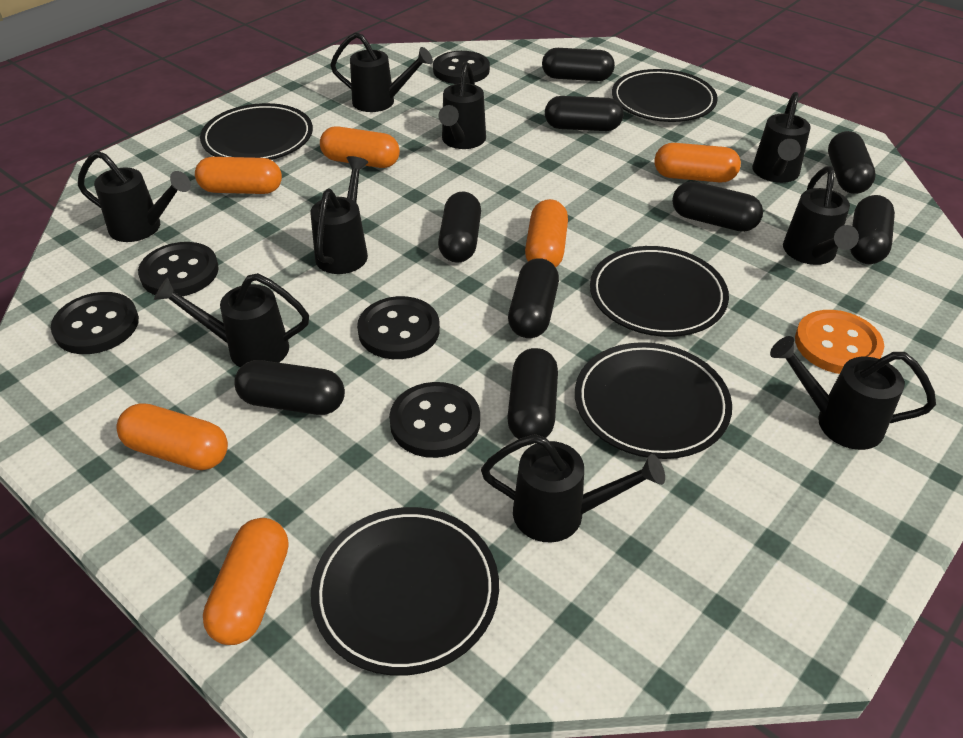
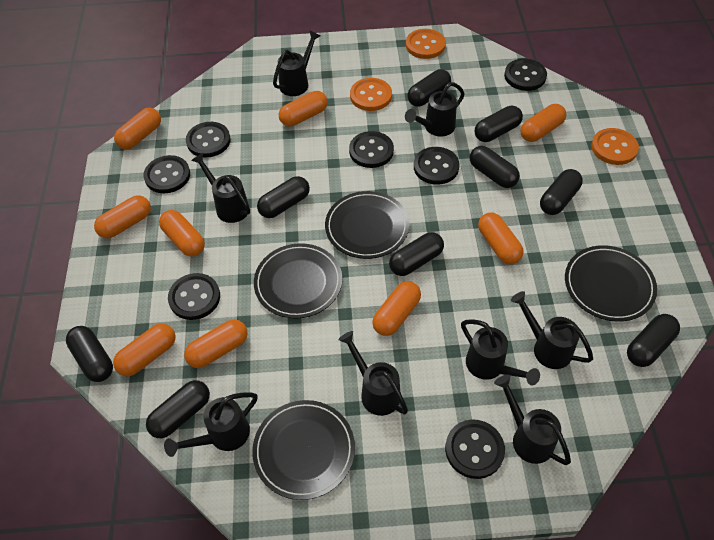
black button: [51,292,139,354] [138,242,219,296] [357,296,440,359] [389,382,480,458] [433,51,490,84] = 5 -> [143,155,190,193] [168,273,220,320] [186,122,231,157] [349,131,394,168] [414,147,460,185] [445,419,505,479] [504,59,547,91] = 7
black plate: [200,103,313,160] [311,507,499,676] [575,342,732,459] [590,246,729,337] [612,69,718,122] = 5 -> [252,400,355,500] [254,243,342,319] [325,191,409,259] [565,245,657,322] = 4
black watering can: [78,151,191,242] [154,273,309,368] [310,156,368,274] [330,32,433,112] [439,62,486,149] [481,434,665,543] [752,92,811,183] [770,336,936,450] [783,166,859,265] = 9 -> [164,392,258,457] [191,153,250,223] [273,30,320,96] [338,331,408,416] [405,82,464,137] [461,319,540,385] [494,375,571,465] [511,291,593,369] = 8
orange button: [795,310,884,374] = 1 -> [350,78,392,111] [406,29,446,59] [591,128,639,165] = 3
orange capsule: [117,403,228,470] [195,157,282,194] [203,518,288,645] [320,126,400,168] [525,199,568,267] [655,143,741,183] = 6 -> [94,195,151,238] [113,323,176,376] [114,108,161,150] [159,210,205,257] [184,319,248,368] [279,91,328,127] [372,281,421,336] [478,213,524,264] [521,104,566,142] = 9

